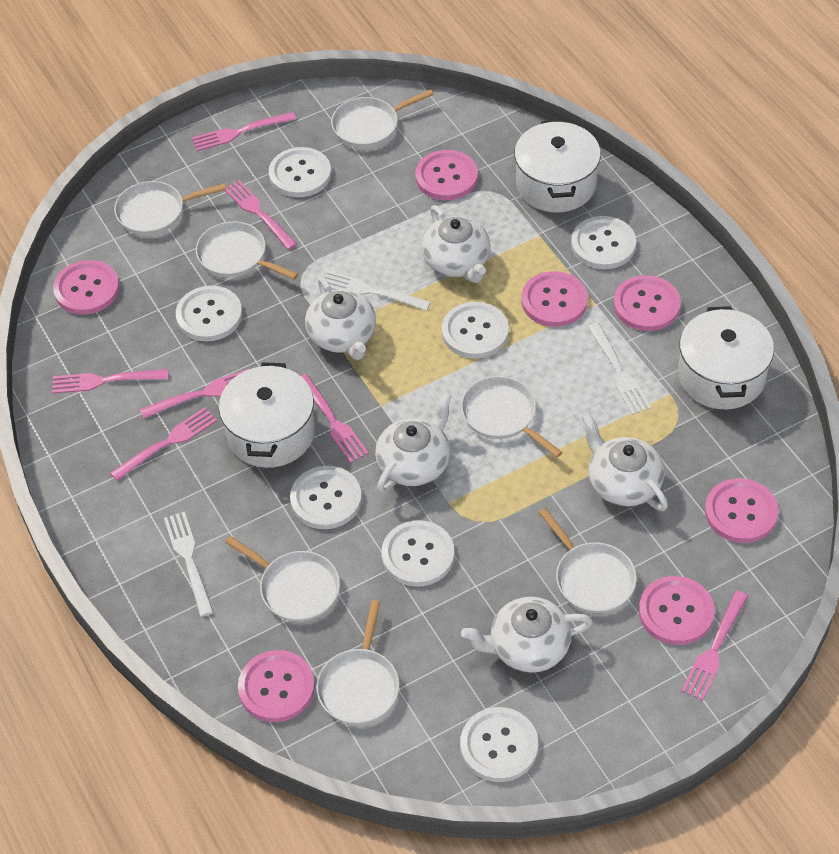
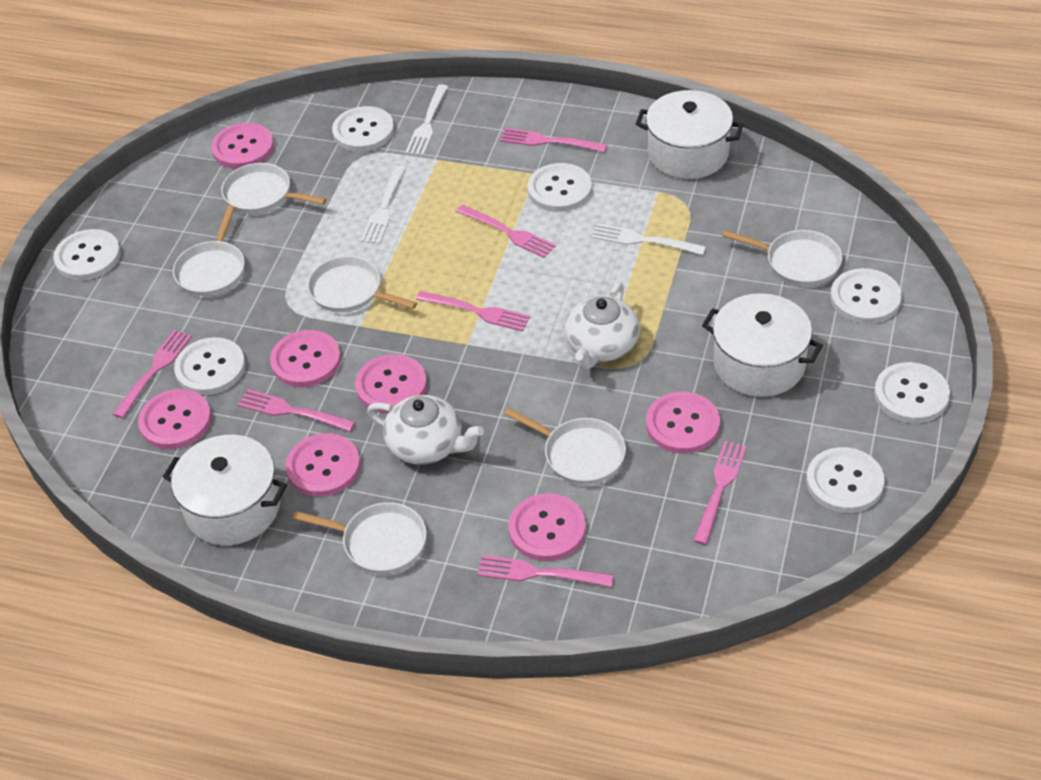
white pan: [114,181,226,235] [196,221,298,280] [225,536,340,622] [316,600,399,725] [331,89,434,148] [461,376,563,457] [539,508,637,613] = 7 -> [173,205,245,296] [221,163,327,214] [293,502,427,574] [308,256,417,312] [504,408,626,485] [723,230,842,286] = 6
white teapot: [305,277,376,360] [375,392,452,493] [421,205,490,283] [461,597,593,673] [582,413,668,511] = 5 -> [367,395,484,465] [565,283,640,370] = 2

